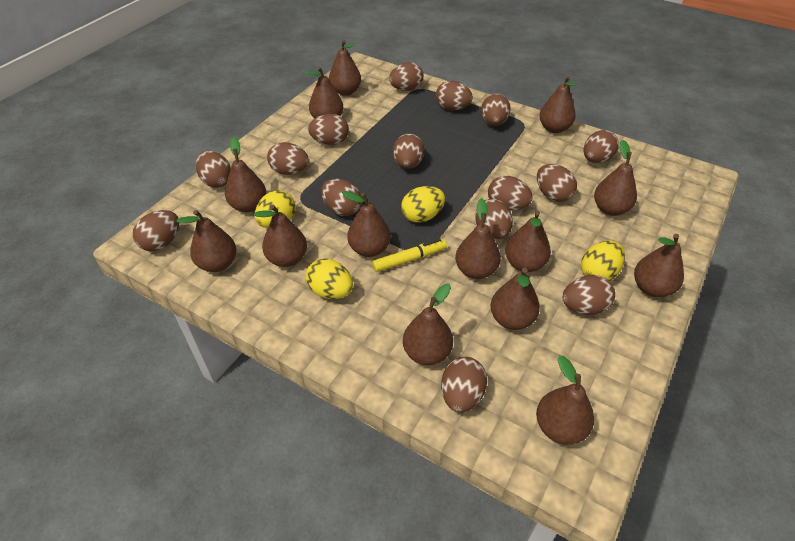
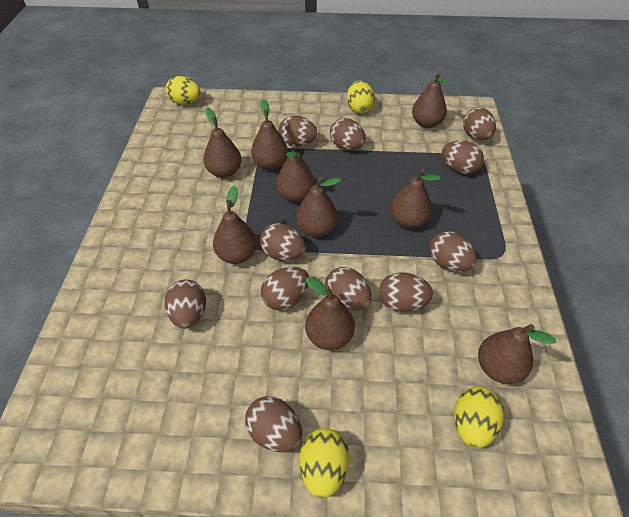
brown egg: [133,210,179,251] [196,151,231,188] [267,142,309,175] [308,114,349,145] [321,179,362,216] [389,62,424,91] [393,134,425,169] [436,81,473,110] [441,357,487,413] [475,199,513,239] [481,93,511,126] [488,176,533,211] [537,164,577,202] [563,275,615,315] [583,130,619,163] = 15 -> [164,280,206,329] [245,396,302,452] [260,223,306,261] [261,267,309,311] [279,115,318,146] [325,267,372,311] [330,118,366,150] [379,272,433,312] [429,231,477,272] [442,141,484,174] [463,108,496,140] = 11
brown pear: [177,210,237,272] [225,137,266,212] [254,205,307,267] [305,67,343,119] [329,40,361,96] [342,191,391,257] [403,284,453,365] [455,198,501,279] [490,268,540,330] [505,211,551,272] [536,355,594,445] [539,76,576,133] [594,140,637,216] [634,234,684,297] = 14 -> [203,107,242,178] [213,186,257,264] [251,99,288,170] [276,144,315,202] [296,176,341,237] [305,277,355,350] [390,169,441,228] [412,72,449,128] [478,324,556,384] = 9
yellow marker: [372,238,447,272] = 1 -> none = 0

